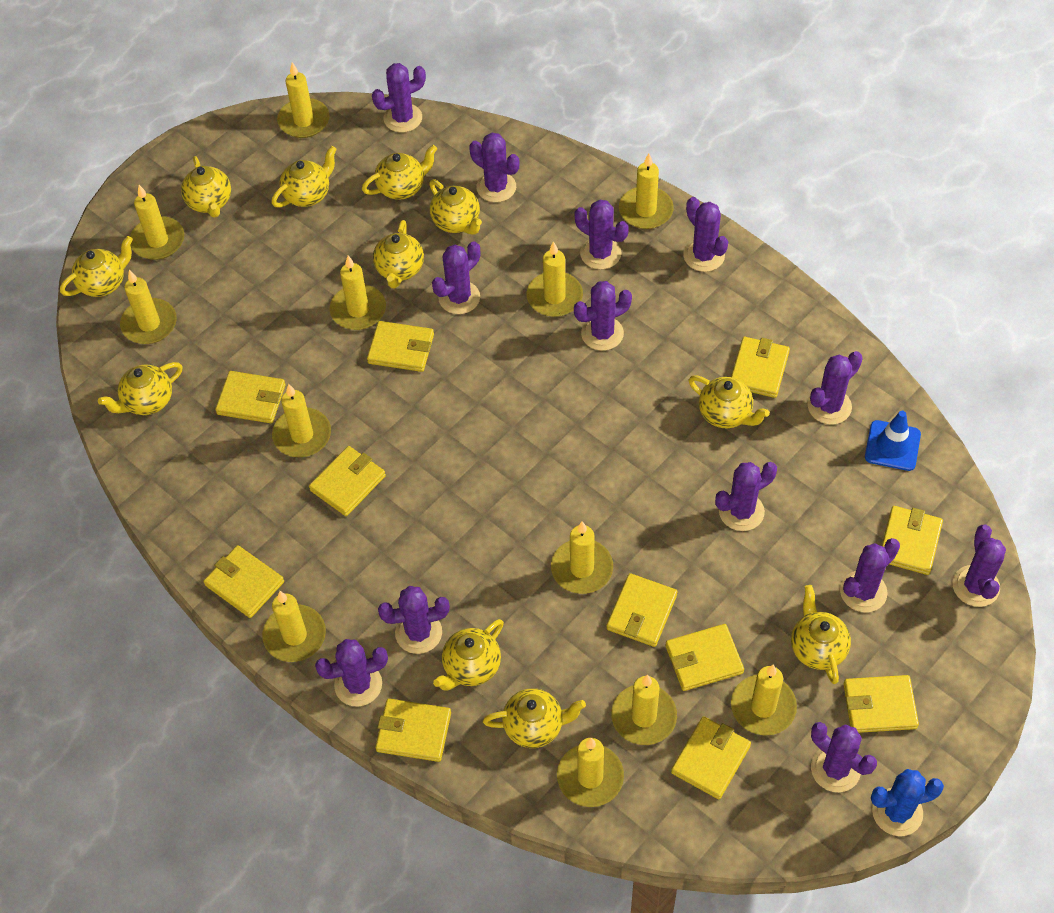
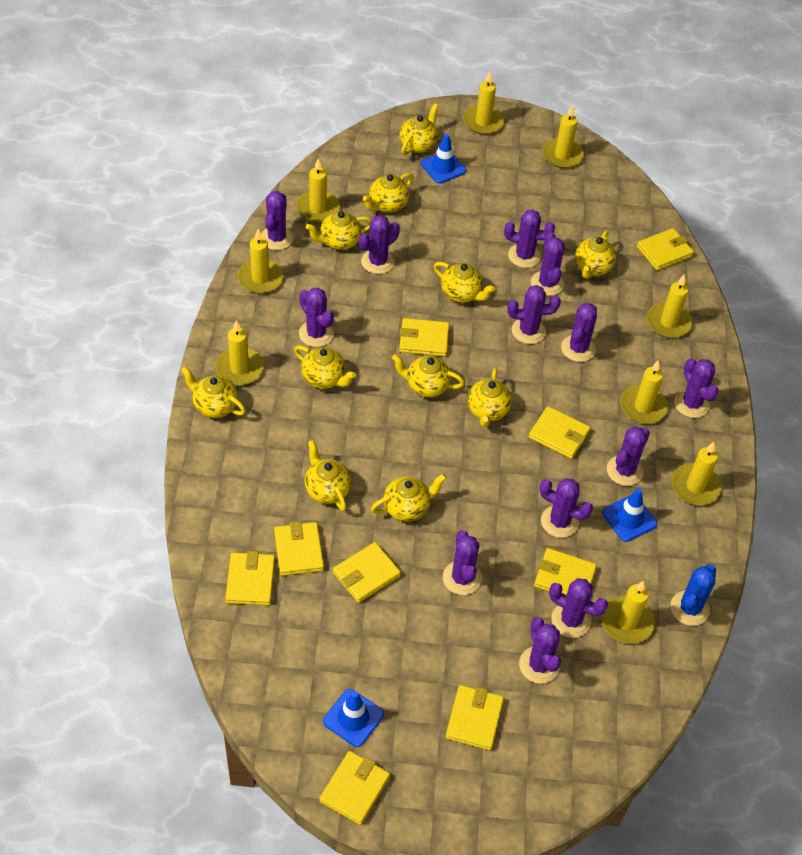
blue traffic cone: [865,411,921,471] = 1 -> [323,689,384,747] [421,134,466,184] [602,488,657,542] = 3
yellow candle: [120,270,177,344] [130,185,184,260] [262,591,326,662] [272,384,331,458] [277,62,330,138] [330,256,386,330] [527,241,583,317] [551,521,613,594] [557,738,624,807] [611,675,677,745] [619,153,674,229] [731,665,797,735] = 12 -> [215,320,264,385] [237,229,283,293] [296,159,340,223] [463,72,504,135] [542,105,584,168] [601,581,655,644] [620,360,668,424] [647,275,693,338] [672,442,722,505] = 9
yellow wallet: [203,545,284,618] [215,371,286,423] [309,446,386,516] [367,321,434,372] [375,699,451,762] [607,573,677,647] [665,624,744,691] [671,716,751,799] [731,337,790,398] [843,675,919,733] [882,506,943,575] = 11 -> [225,551,275,605] [274,521,324,576] [319,751,390,825] [333,542,401,603] [399,318,449,357] [446,685,504,750] [529,406,591,459] [534,548,597,596] [637,228,694,270] = 9

